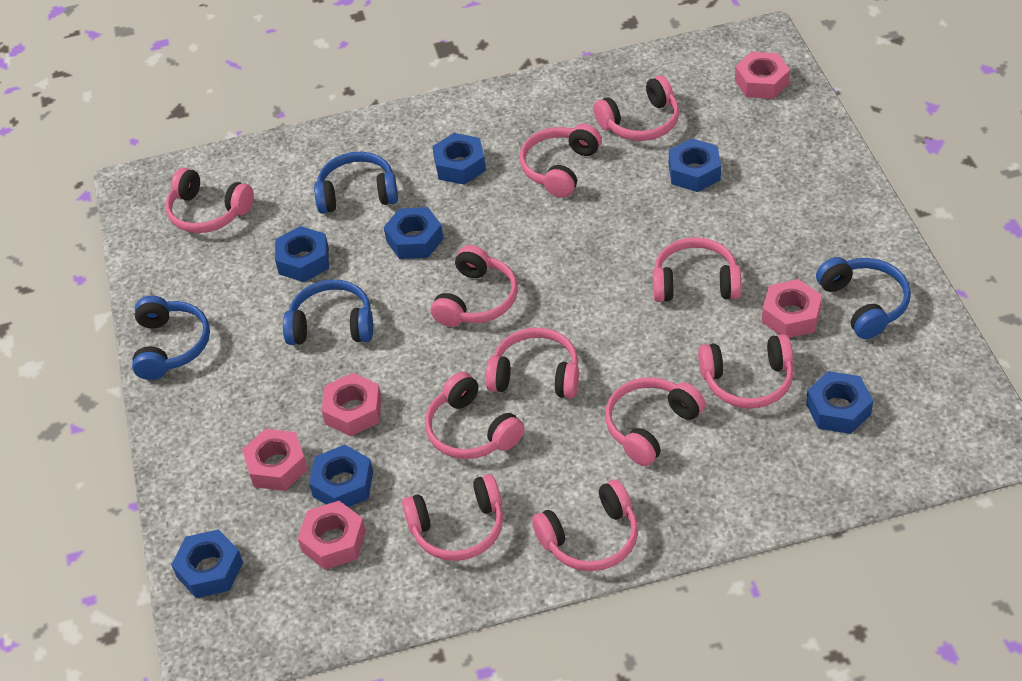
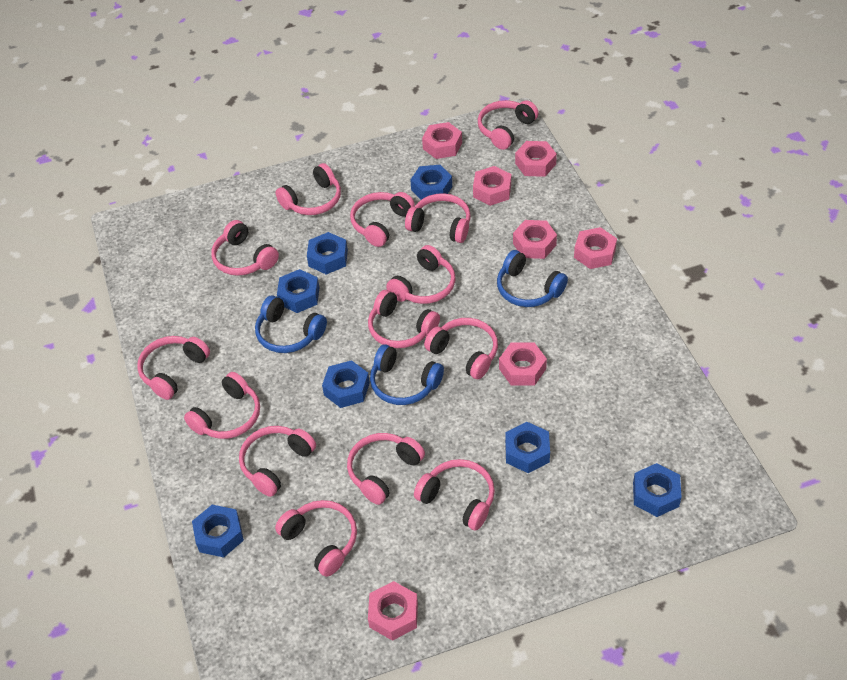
blue headphones: [132,296,210,380] [283,279,373,345] [314,152,398,214] [816,257,911,339] = 4 -> [255,295,327,353] [370,344,444,405] [497,250,568,307] = 3
pink headphones: [165,168,254,233] [402,474,503,561] [425,372,525,459] [431,245,518,327] [486,328,579,399] [520,124,602,198] [532,480,638,571] [593,76,679,141] [605,377,705,466] [653,237,741,302] [698,334,793,409] = 11 -> [137,336,210,400] [184,372,260,439] [211,220,279,276] [239,426,316,497] [275,163,341,215] [275,500,357,577] [347,433,425,505] [350,192,415,247] [368,290,440,348] [386,245,455,304] [405,193,471,243] [414,459,495,530] [424,318,498,379] [478,100,539,150] = 14
pink nut: [242,429,308,491] [298,501,366,570] [322,373,382,436] [735,52,790,99] [762,279,822,338] = 5 -> [368,581,418,641] [422,122,462,159] [473,166,511,206] [499,342,547,385] [513,220,557,259] [515,141,557,177] [574,227,617,269] = 7

